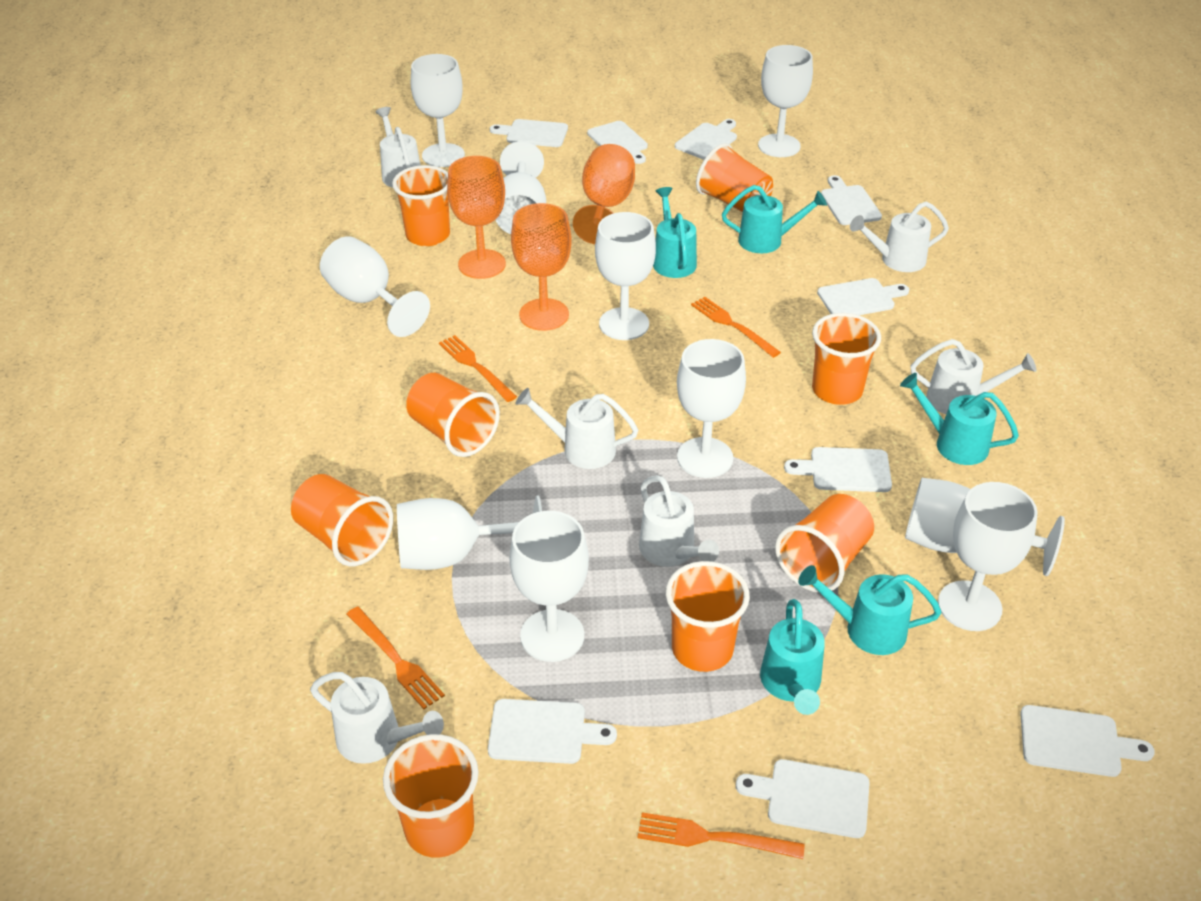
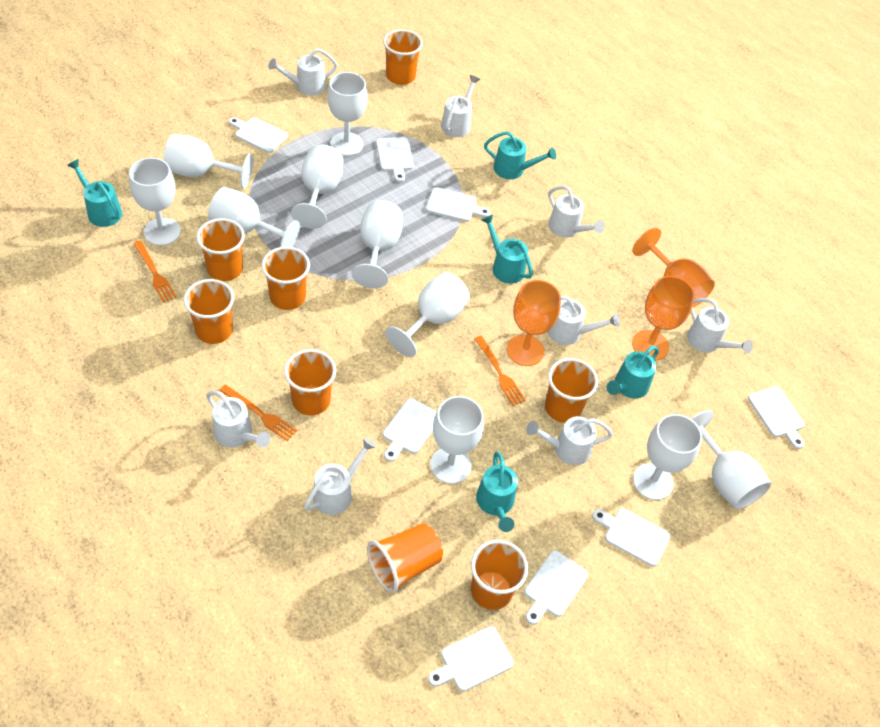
orange fork: [347,606,445,709] [439,335,517,402] [637,812,805,859] [691,297,781,358] = 4 -> [133,240,177,303] [219,385,297,441] [474,336,526,406] = 3
white cutting board: [488,699,617,764] [490,119,568,147] [587,121,648,164] [675,119,737,160] [736,759,870,838] [784,447,892,492] [817,278,909,315] [821,175,882,225] [1020,705,1155,777] = 9 -> [229,117,288,153] [376,137,414,182] [383,398,437,462] [426,188,490,222] [428,626,514,691] [525,550,588,625] [592,508,670,566] [748,386,805,449] = 8
white watering can: [310,672,444,764] [376,107,420,188] [516,388,638,469] [639,475,719,567] [850,202,949,272] [911,339,1036,414] = 6 -> [206,391,270,447] [268,48,338,95] [304,438,376,515] [441,75,480,137] [526,416,613,465] [547,296,620,345] [548,185,605,238] [687,298,753,354] = 8

